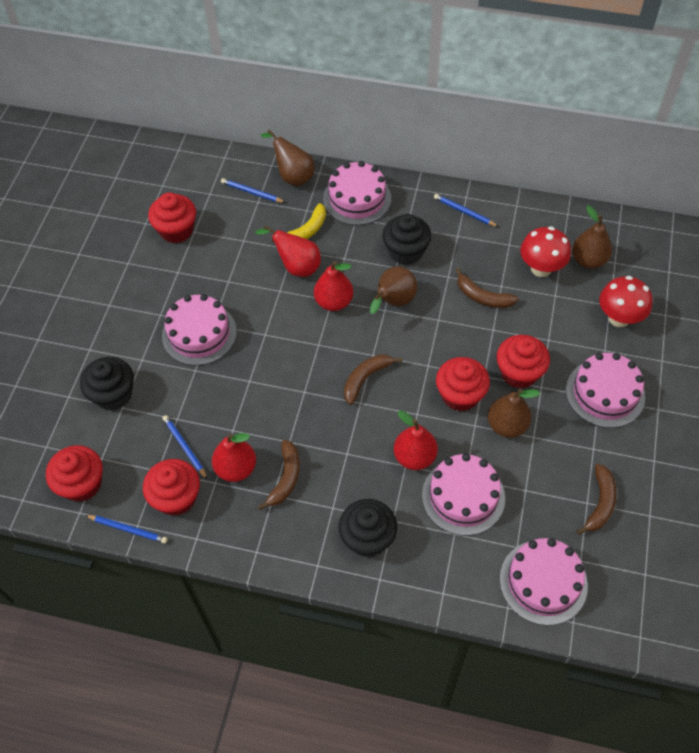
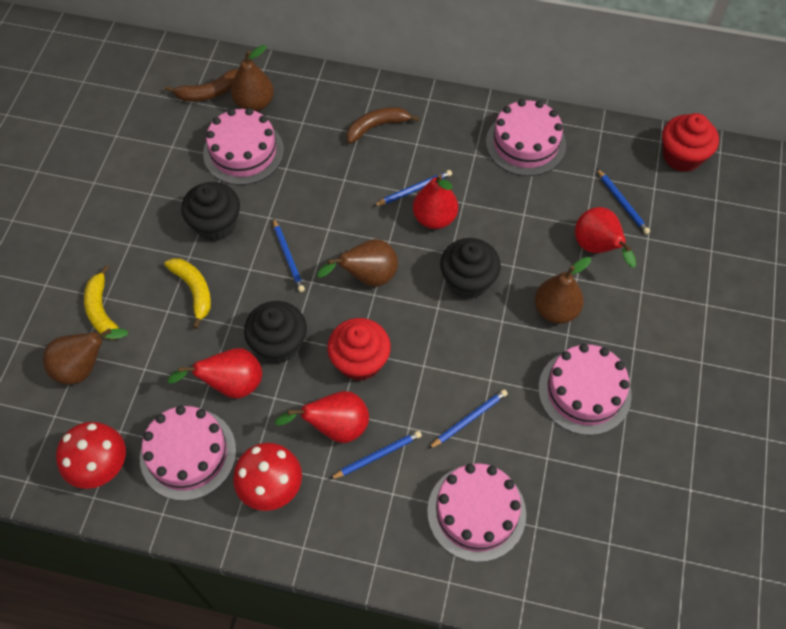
blue pencil: [85,515,168,543] [163,415,208,480] [221,178,286,203] [434,194,499,227] = 4 -> [273,218,305,292] [330,431,422,479] [374,170,452,206] [428,389,508,449] [597,169,650,234] = 5
brown banana: [258,440,300,510] [344,354,402,405] [455,268,519,308] [577,464,617,535] = 4 -> [165,69,238,102] [346,107,419,144] = 2
red cupcake: [46,445,103,502] [143,459,200,516] [148,192,196,243] [436,357,490,411] [497,335,550,388] = 5 -> [327,318,391,381] [662,113,719,172] = 2
yellow banana: [272,203,326,242] = 1 -> [84,265,119,340] [164,258,211,329] = 2

